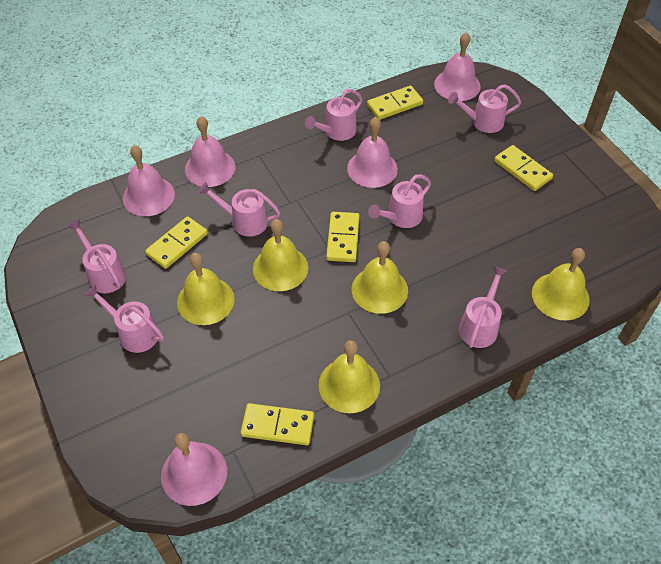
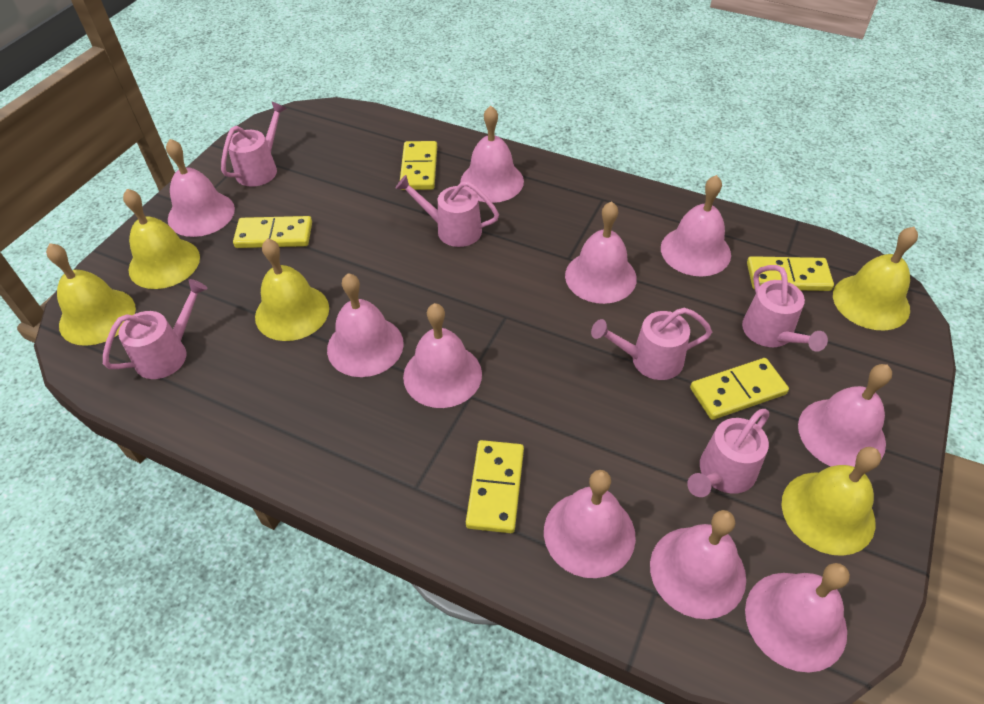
pink bell: [123,145,175,216] [161,433,227,506] [185,116,236,187] [347,117,398,188] [434,32,481,101] = 5 -> [166,139,235,237] [327,273,404,377] [403,303,482,408] [460,106,524,203] [544,470,636,578] [565,201,637,304] [650,510,746,619] [661,175,731,276] [745,563,850,673] [798,364,892,467] = 10
pink watering can: [67,220,126,293] [85,284,164,353] [198,182,280,237] [305,89,362,141] [368,174,431,228] [448,84,521,133] [459,266,507,348] = 7 -> [103,279,208,379] [221,102,287,187] [395,175,499,247] [591,308,712,380] [687,409,769,497] [742,265,828,352] = 6

